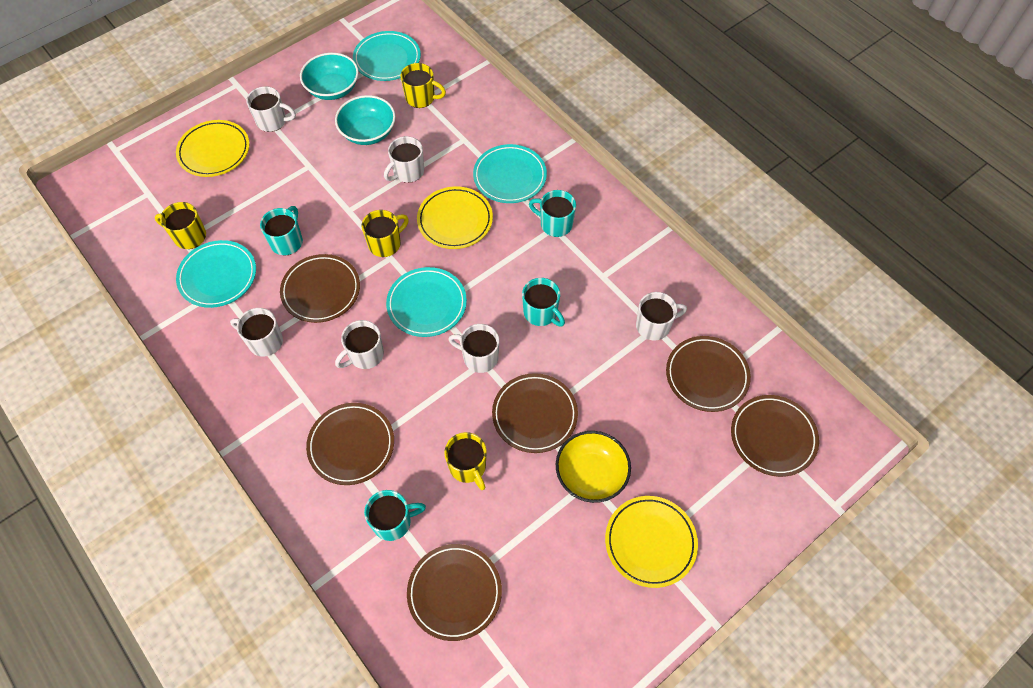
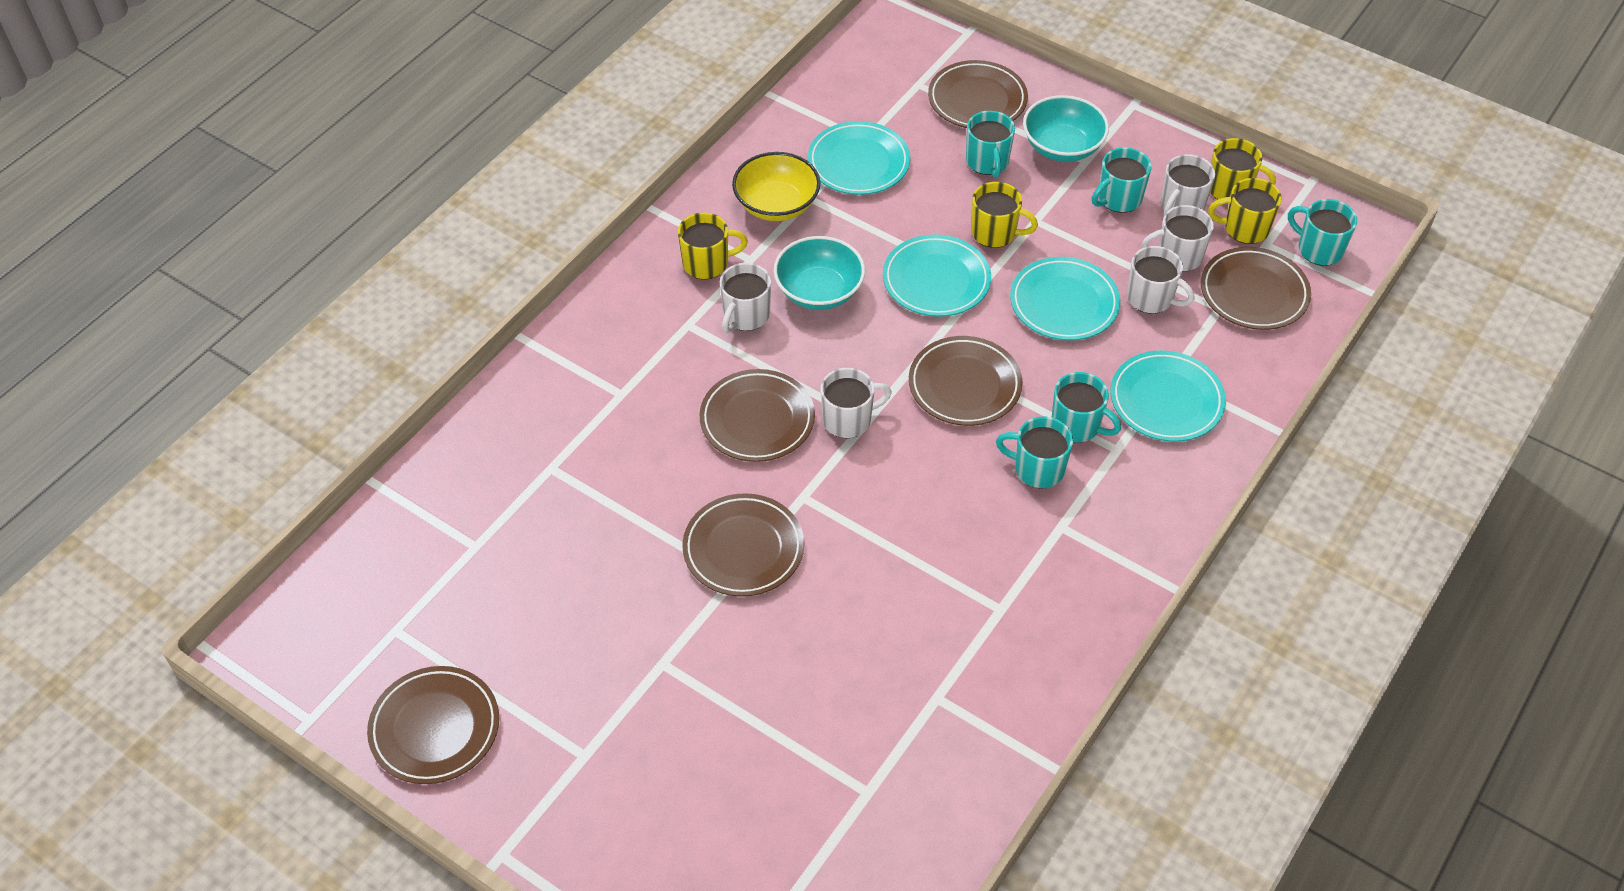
turquoise mug: [260,206,303,255] [364,490,426,541] [522,278,565,326] [529,190,576,237] = 4 -> [966,111,1015,178] [996,417,1073,488] [1052,372,1121,443] [1092,147,1152,213] [1288,199,1357,266] = 5
white mug: [230,308,283,357] [246,86,296,132] [335,320,384,369] [384,136,424,183] [449,324,499,373] [636,292,687,340] = 6 -> [720,263,771,333] [821,368,892,438] [1127,246,1195,314] [1142,205,1214,272] [1161,154,1215,215] = 5
yellow plate: [176,120,250,177] [417,186,493,249] [605,496,698,588] = 3 -> none = 0

